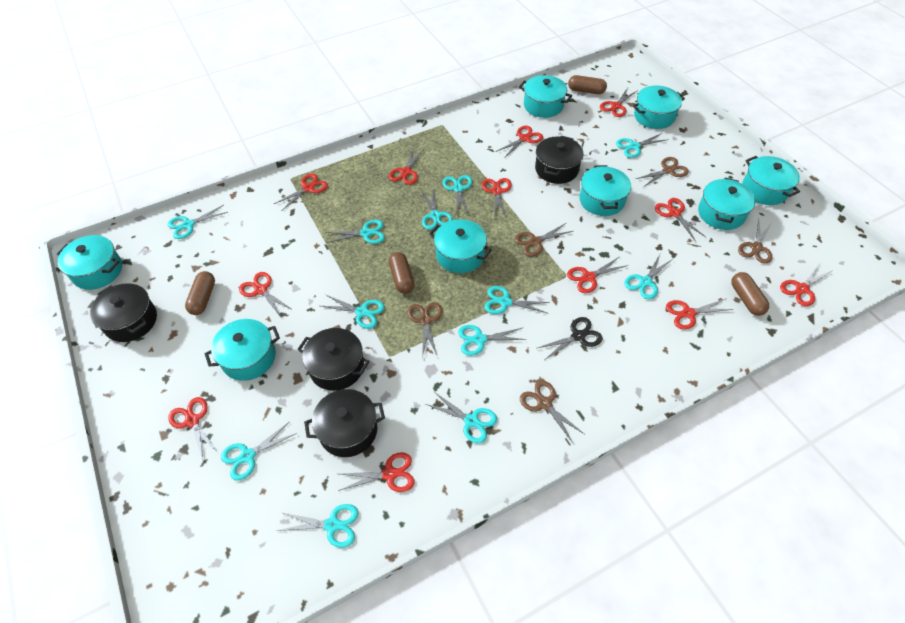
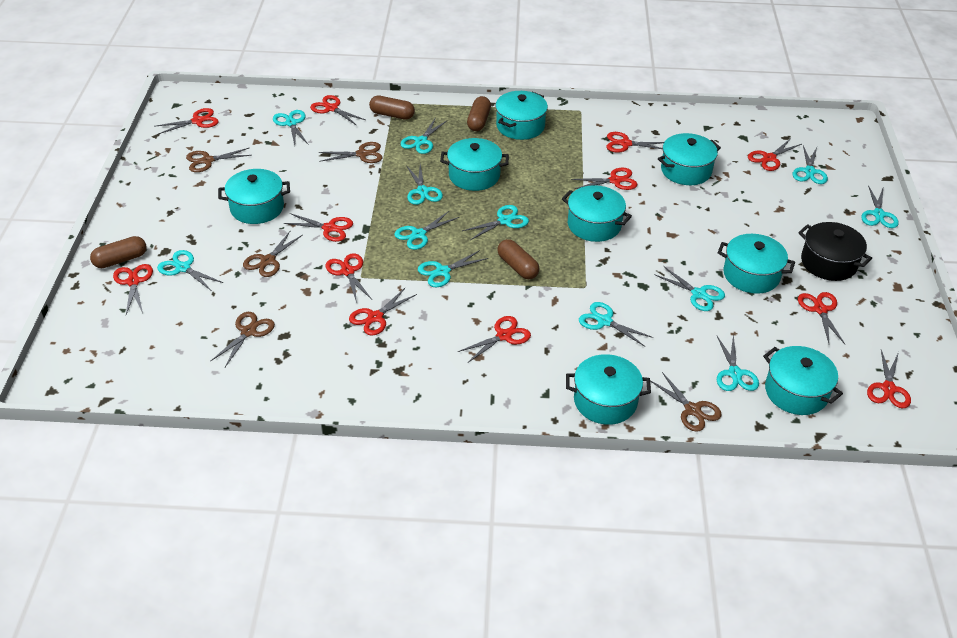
black pot: [90,283,157,342] [297,328,369,391] [304,389,385,457] [535,136,583,184] = 4 -> [798,222,872,281] = 1
black scissors: [538,317,603,360] = 1 -> none = 0

